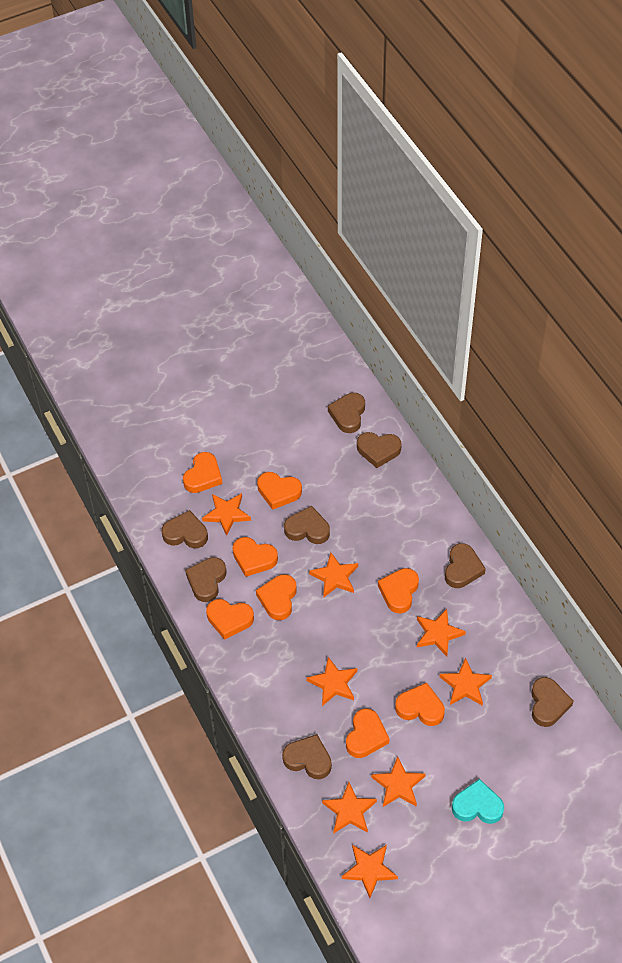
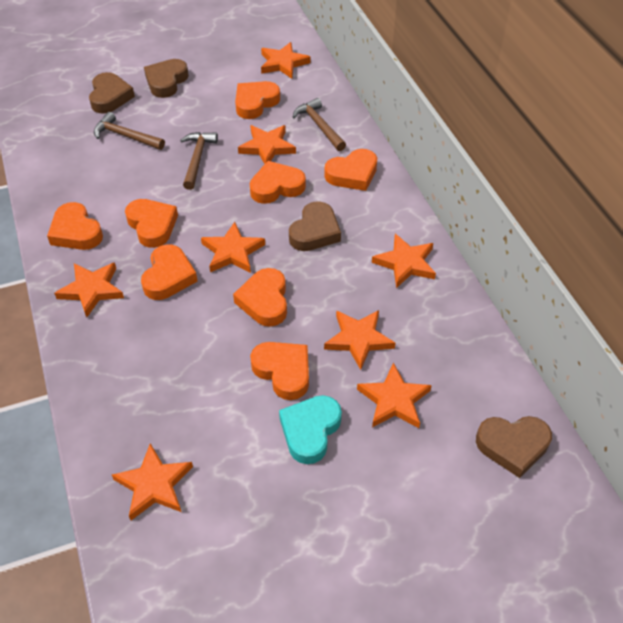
brown hammer: none = 0 -> [94,112,165,150] [180,132,218,190] [293,98,346,151] = 3
brown heart: [162,510,208,548] [185,557,227,602] [282,734,332,779] [284,506,330,544] [328,393,365,433] [357,432,402,468] [445,543,486,588] [531,677,573,727] = 8 -> [89,72,135,114] [144,59,189,98] [289,201,341,251] [476,416,552,478] = 4

